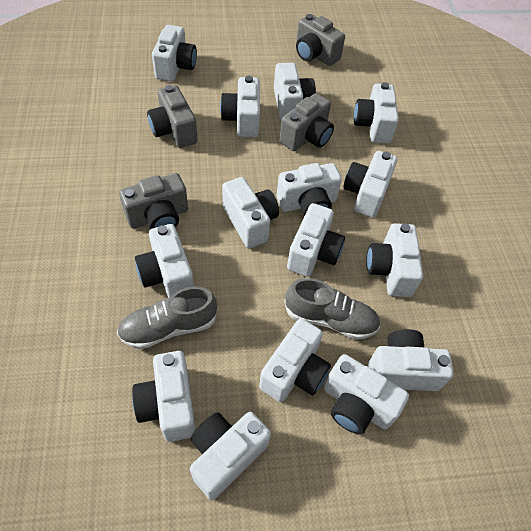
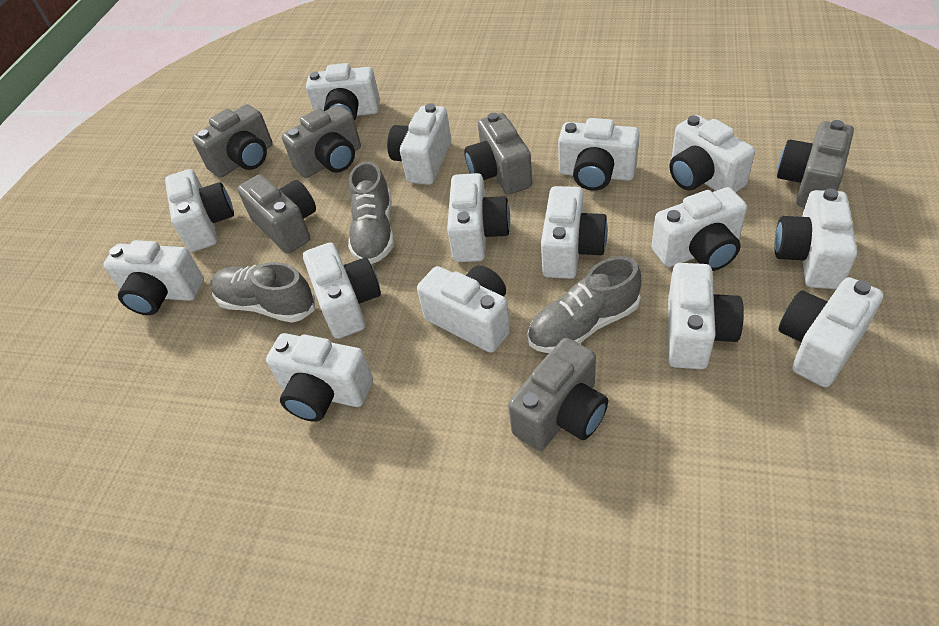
grey camera: [119,173,188,229] [147,85,198,148] [280,93,334,151] [296,14,345,66] = 4 -> [192,104,273,178] [237,174,316,254] [282,105,361,178] [464,113,532,194] [508,338,608,451] [777,120,854,207] = 6
grey shoe: [117,287,217,349] [284,278,380,340] = 2 -> [210,262,315,323] [348,161,394,264] [527,256,641,354] = 3

